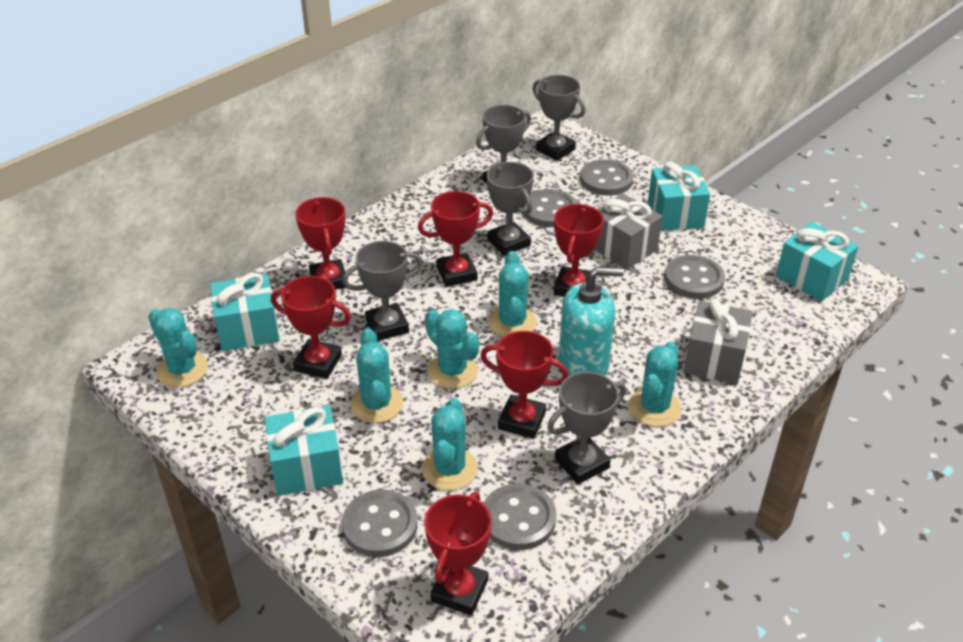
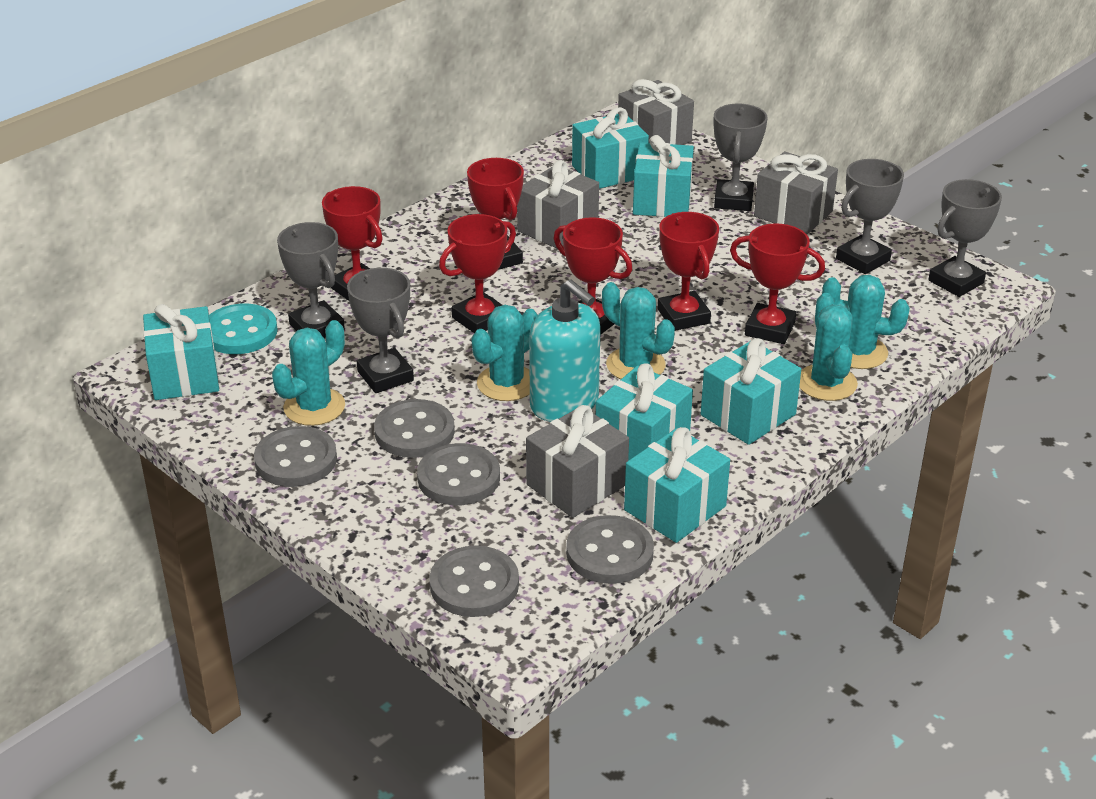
grey gift: [594,194,663,270] [684,299,753,384] = 2 -> [517,160,599,249] [526,405,629,518] [618,79,694,145] [754,152,838,234] = 4
turquoise button: none = 0 -> [209,304,278,354] = 1
turquoise cactus: [148,308,208,387] [350,328,403,423] [422,398,478,490] [425,309,479,389] [488,251,537,337] [628,342,682,427] = 6 -> [272,320,345,426] [471,305,538,401] [602,282,675,379] [799,293,858,401] [822,275,910,369] = 5
turquoise gift: [210,273,280,351] [265,406,343,496] [648,162,710,231] [776,222,859,301] = 4 -> [143,304,219,400] [572,107,649,189] [596,363,693,461] [624,427,730,543] [633,135,694,217] [701,338,801,445] = 6

